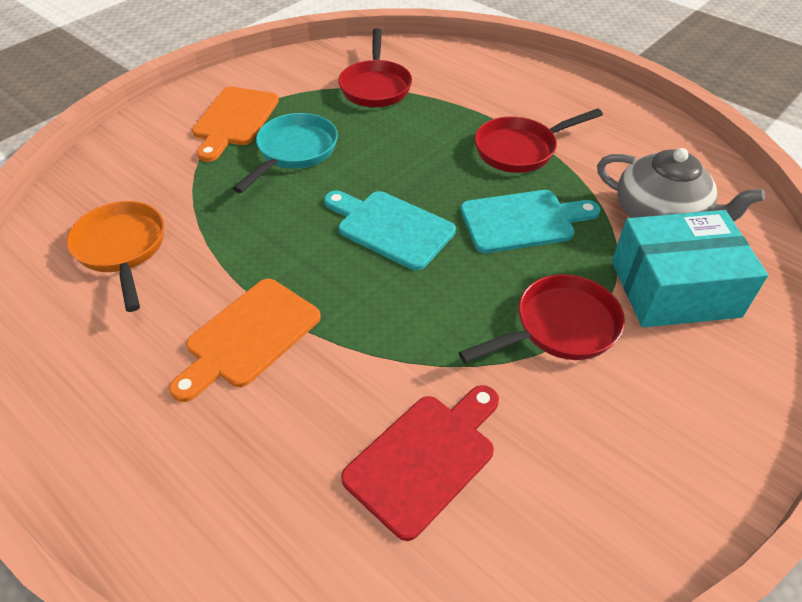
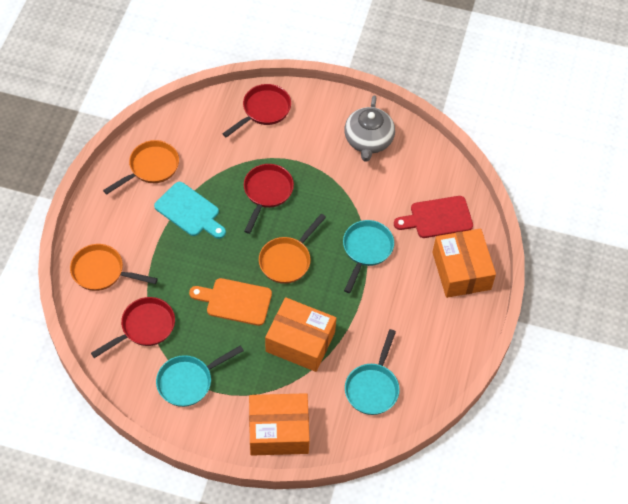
orange box: none = 0 -> [249,393,310,456] [265,297,336,372] [432,229,496,298] = 3
orange cutting board: [169,279,321,402] [192,87,279,162] = 2 -> [189,278,272,326] = 1
orange pan: [67,201,164,312] = 1 -> [70,244,158,291] [103,140,179,195] [259,214,326,284] = 3
turquoise box: [612,210,768,328] = 1 -> none = 0
turquoise cutting board: [324,191,456,271] [460,190,601,253] = 2 -> [154,182,226,239] = 1
turquoise pan: [232,113,338,193] = 1 -> [156,345,244,407] [343,220,394,293] [345,329,400,415] = 3

